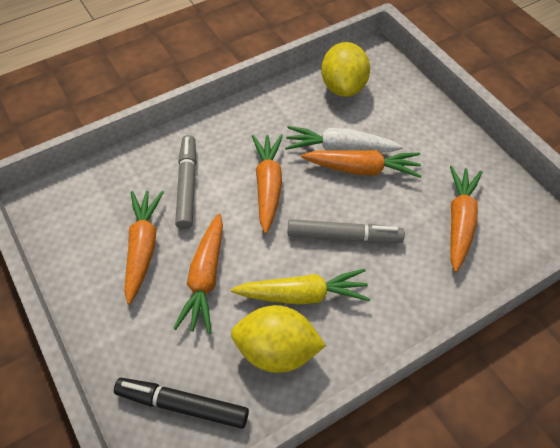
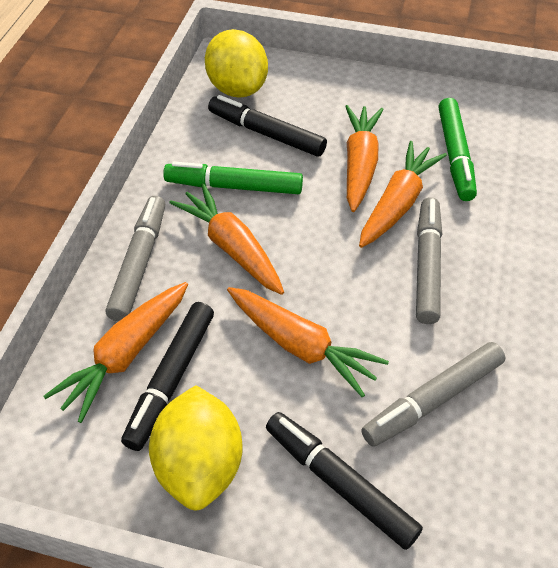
black marker: [114,378,249,429] = 1 -> [121,302,214,451] [208,95,327,157] [266,412,423,550] = 3
green marker: none = 0 -> [163,162,303,194] [439,98,477,201] = 2
grey marker: [175,135,196,229] [288,219,405,243] = 2 -> [106,196,165,322] [361,342,505,447] [416,197,442,324] = 3
white carrot: [285,126,403,152] = 1 -> none = 0
yellow carrot: [231,269,370,305] = 1 -> none = 0

